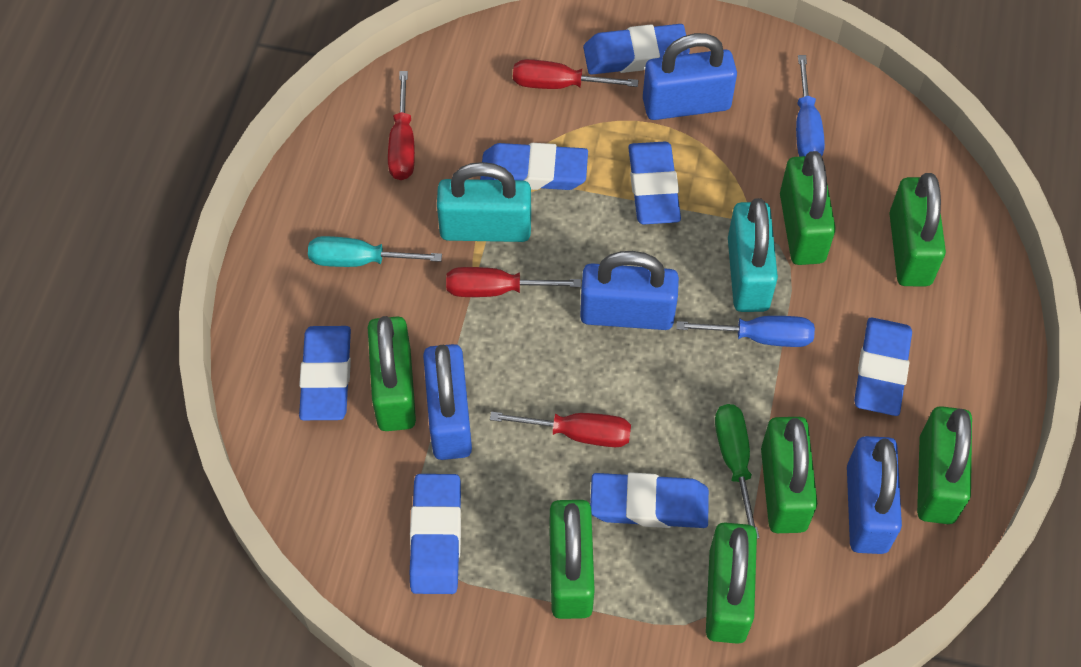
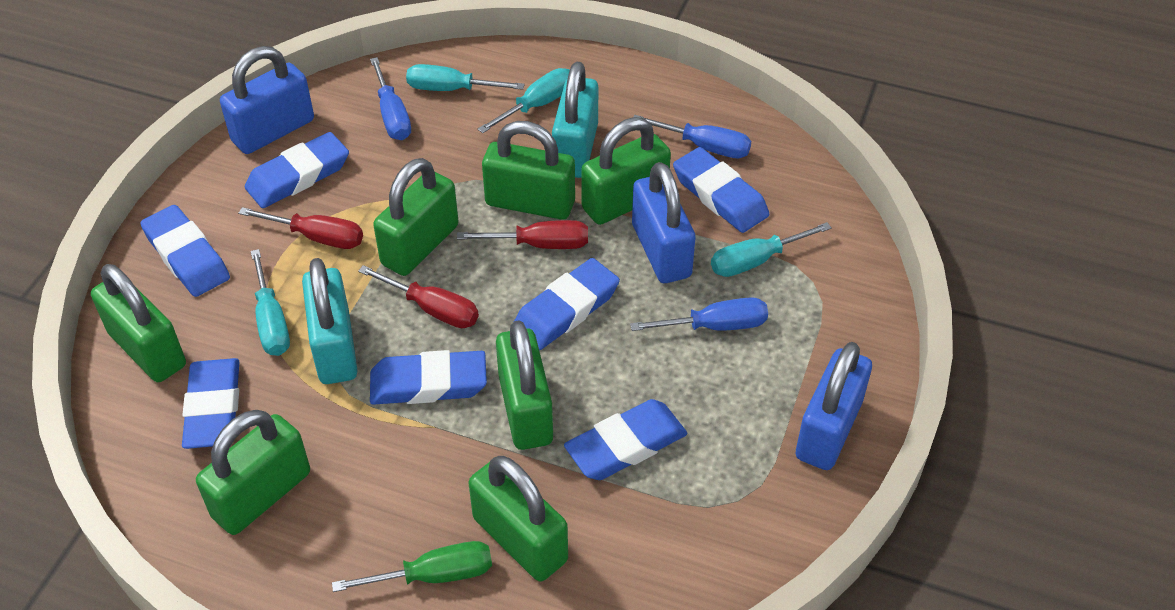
blue padlock: [423,344,472,460] [580,251,679,330] [643,33,737,120] [847,436,902,554] = 4 -> [220,46,314,154] [632,162,696,283] [796,342,872,470] = 3
blue screwdriver: [676,316,815,347] [796,55,825,157] = 2 -> [370,57,411,140] [630,297,768,331] [633,115,751,159] = 3
red screwdriver: [388,71,415,180] [446,267,581,297] [490,411,631,447] [513,59,638,89] = 4 -> [238,207,363,249] [358,265,479,328] [457,220,588,249] = 3
turquoise screwdriver: [308,236,442,267] = 1 -> [251,249,290,356] [406,64,525,91] [478,68,570,133] [711,222,832,277] = 4

